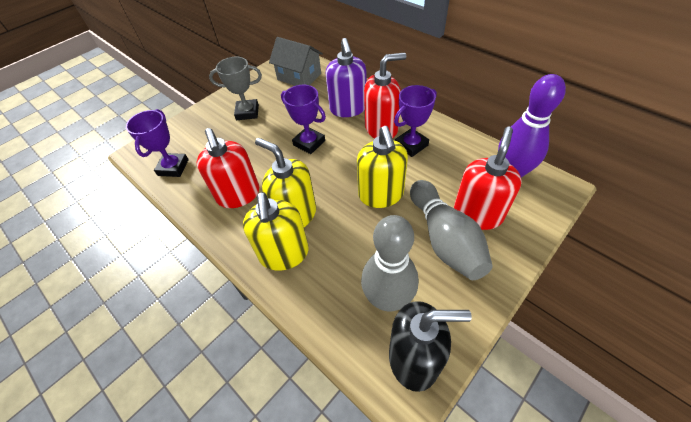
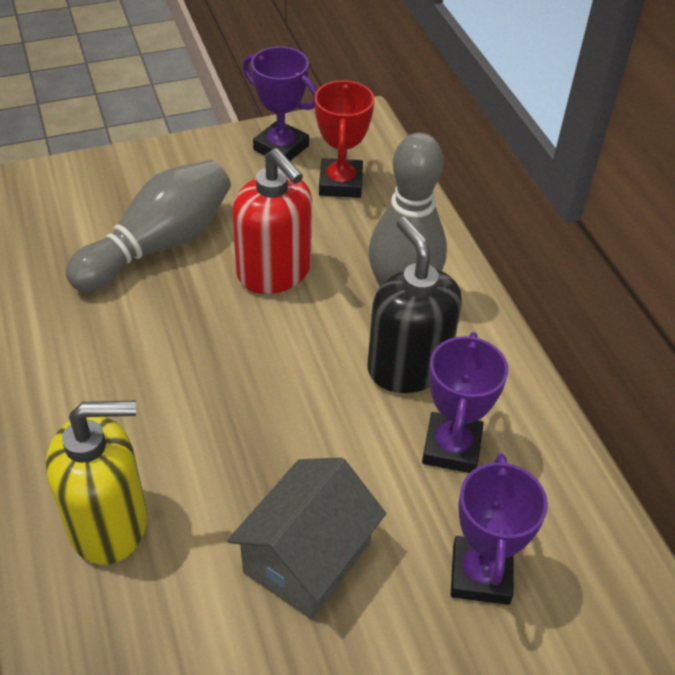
grey trophy: [209,56,262,120] = 1 -> none = 0
purple bowling pin: [498,74,566,178] = 1 -> none = 0
purple soap dispenser: [326,38,367,117] = 1 -> none = 0
red soap dispenser: [197,128,259,208] [364,53,406,139] [454,127,521,230] = 3 -> [232,148,312,294] = 1
red trophy: none = 0 -> [314,80,375,198] = 1
yellow soap dispenser: [243,192,309,271] [255,138,316,227] [357,126,408,208] = 3 -> [46,401,147,565] = 1

